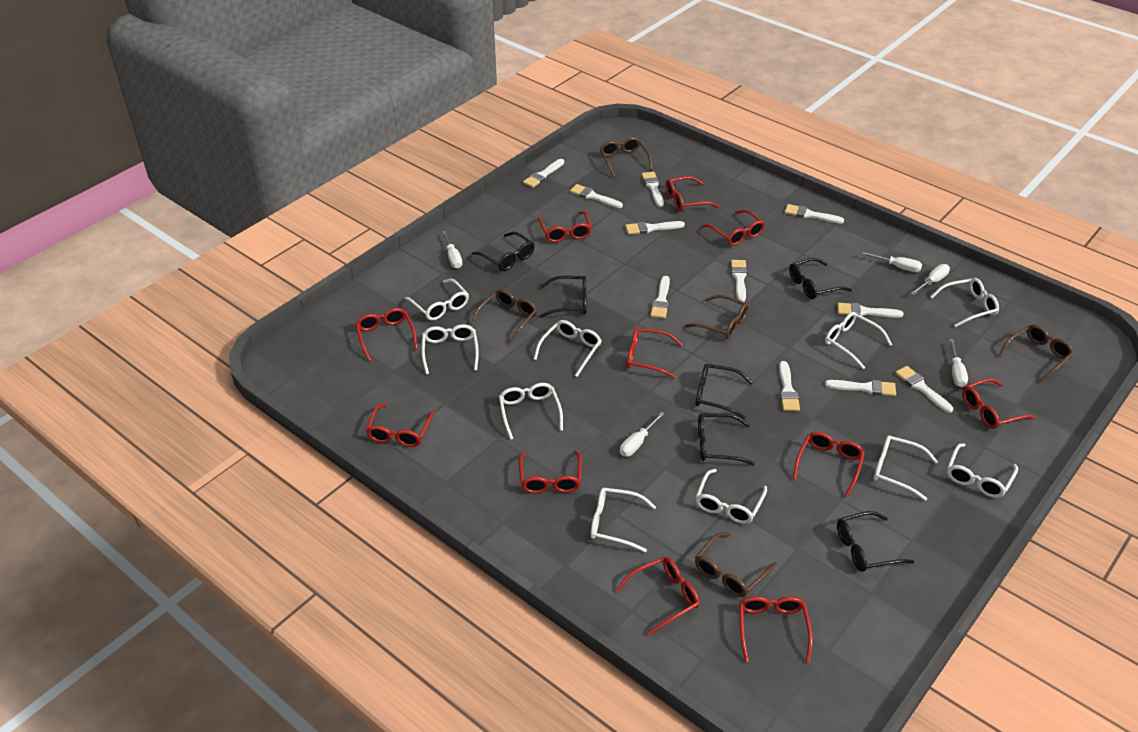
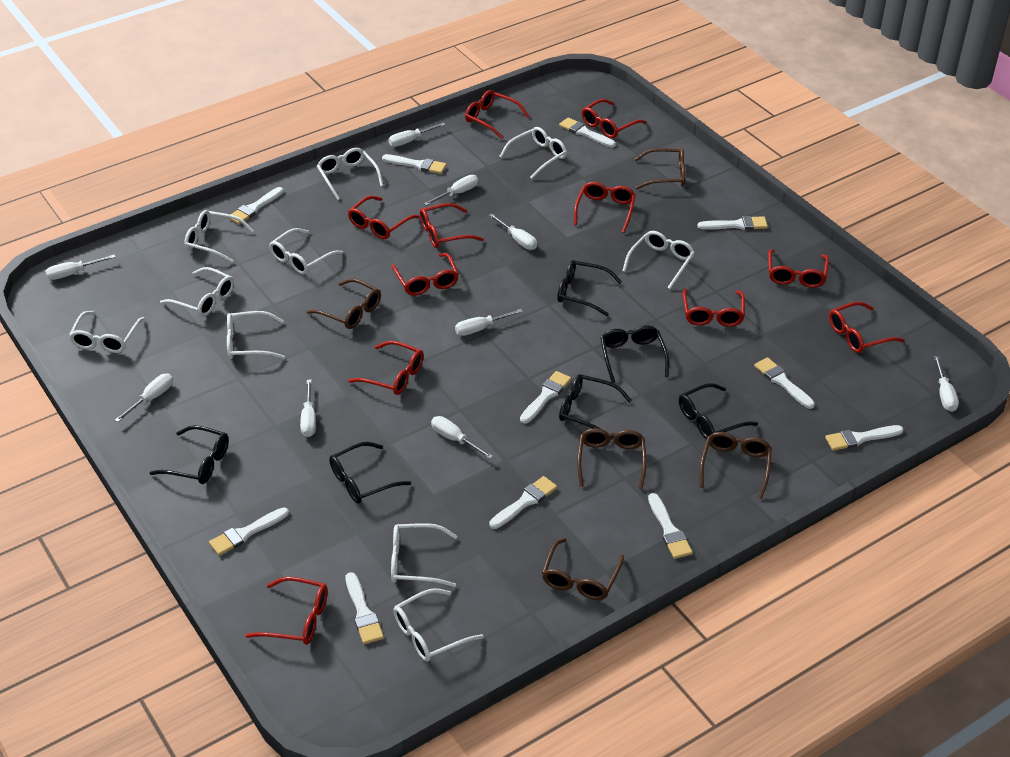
white screwdriver: [442,231,462,268] [620,412,665,457] [862,252,922,272] [911,264,950,295] [949,339,968,387] = 5 -> [45,255,115,280] [115,374,173,422] [300,380,316,437] [388,123,446,147] [424,175,478,205] [431,416,493,459] [455,309,523,336] [489,214,537,250] [934,356,959,412] = 9

